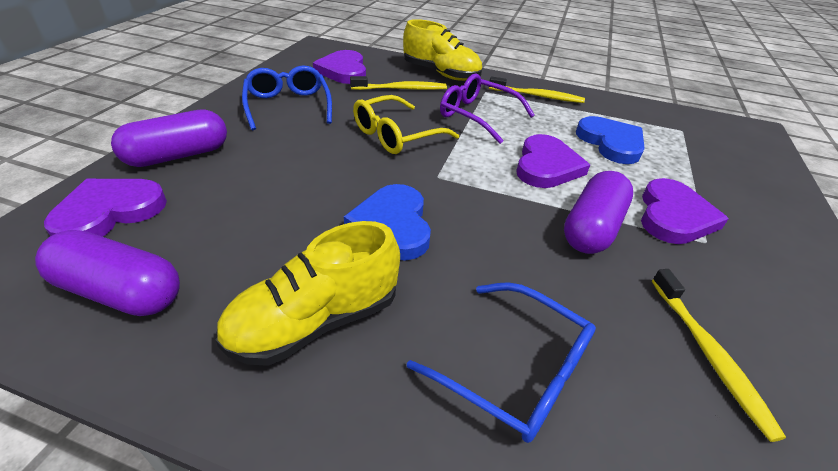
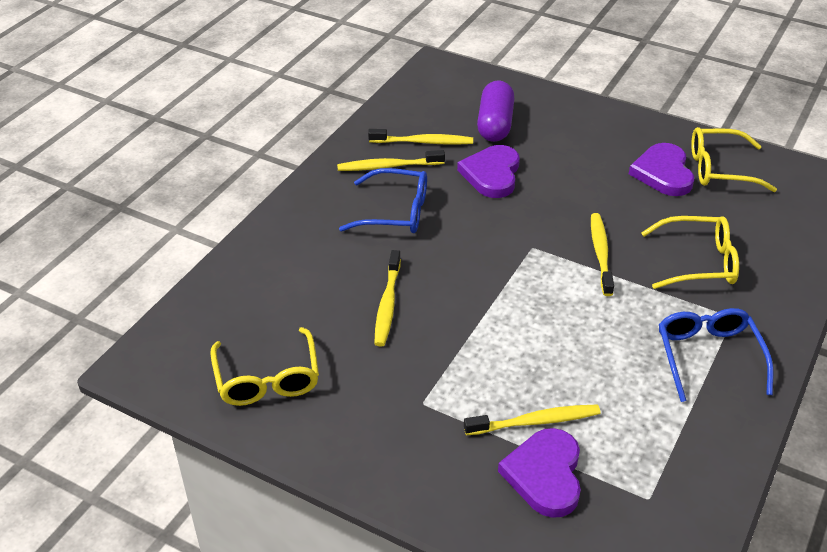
blue heart: [344,184,431,261] [576,116,645,164] = 2 -> none = 0
purple capsule: [35,230,180,316] [111,109,227,167] [564,171,633,254] = 3 -> [477,80,515,142] = 1
purple glasses: [440,74,535,144] = 1 -> none = 0
purple heart: [44,179,167,237] [313,50,366,84] [516,134,590,188] [641,178,729,244] = 4 -> [457,145,520,198] [498,428,581,518] [629,143,694,196] = 3
yellow glasses: [353,95,459,154] = 1 -> [210,327,319,406] [641,216,739,289] [691,127,777,192] = 3
yellow shoe: [215,221,400,366] [403,19,482,81] = 2 -> none = 0
yellow toothbrush: [350,76,447,90] [489,77,585,103] [652,269,786,442] = 3 -> [337,150,445,171] [368,129,473,145] [374,250,401,347] [464,405,601,435] [591,213,614,296] = 5

